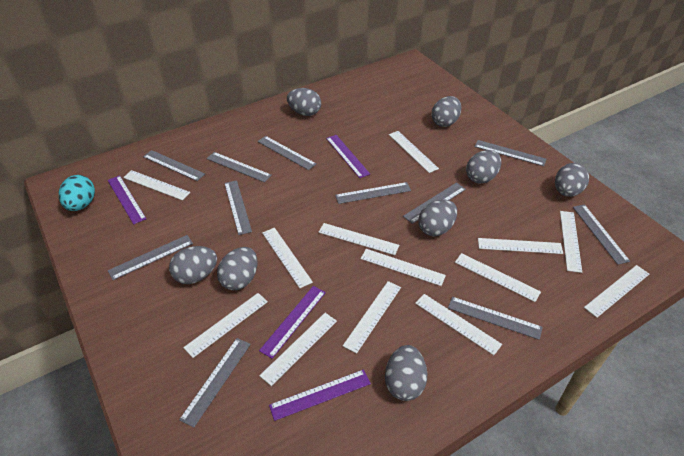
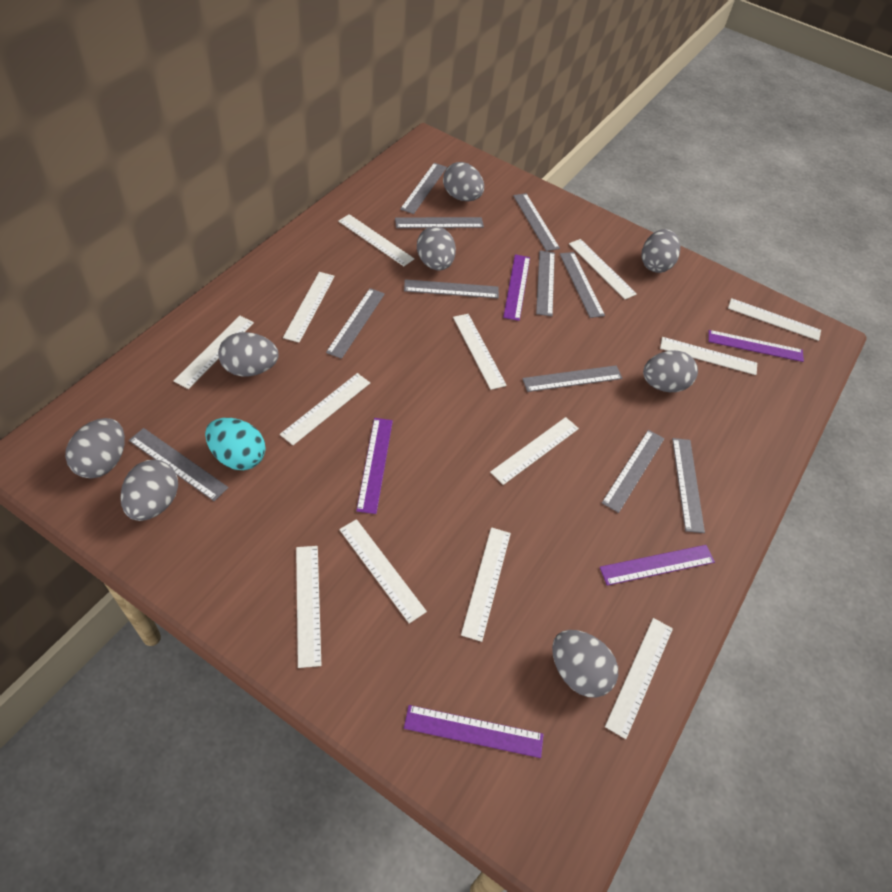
purple ruler: [108,175,146,224] [259,286,326,359] [269,369,371,421] [326,135,370,178] = 4 -> [356,418,393,514] [404,705,544,758] [503,254,530,321] [600,545,715,586] [708,330,804,362] = 5

